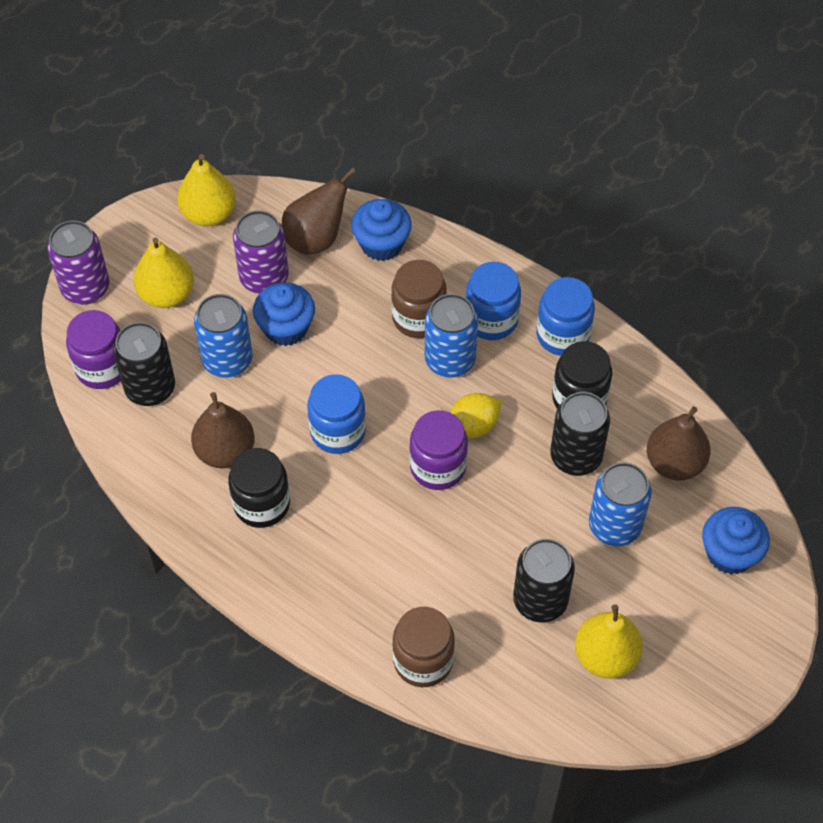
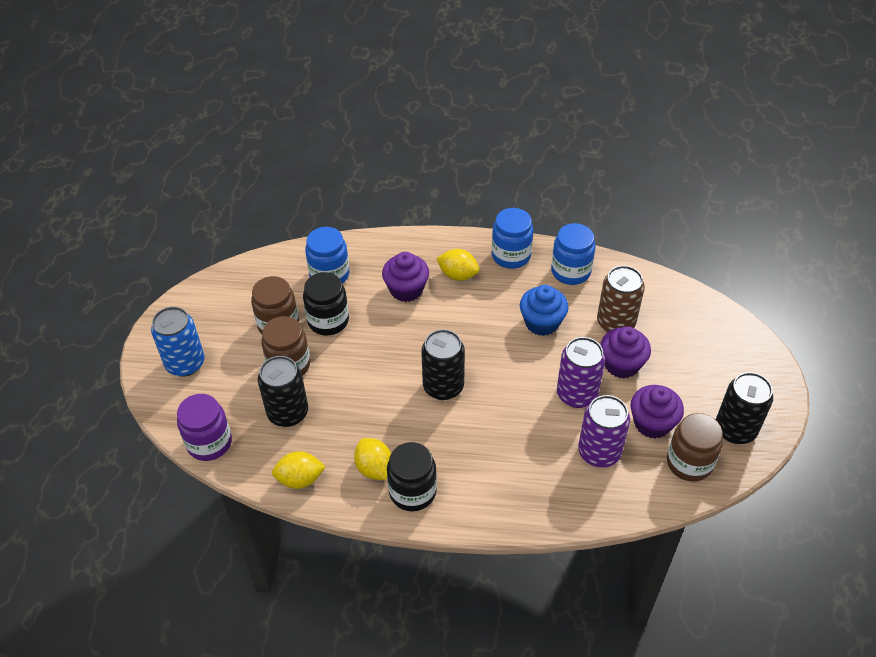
blue can: [194,294,252,378] [425,294,478,378] [589,462,652,546] = 3 -> [151,306,205,377] = 1
blue cupcake: [253,282,315,346] [351,199,412,261] [702,507,770,574] = 3 -> [520,285,569,336] = 1
brown can: none = 0 -> [597,265,645,332] = 1
brown jar: [391,260,447,338] [392,607,455,687] = 2 -> [251,276,299,334] [261,316,310,376] [667,413,723,482] = 3
brown pear: [191,392,255,468] [282,167,356,255] [647,406,711,481] = 3 -> none = 0
purple cupcake: none = 0 -> [382,252,429,302] [600,327,651,378] [630,385,684,439] = 3
purple jar: [66,310,121,389] [410,410,468,490] = 2 -> [177,394,232,461] = 1
yellow lemon: [450,393,502,438] = 1 -> [272,451,326,489] [354,438,391,480] [436,249,479,281] = 3
yellow pear: [133,238,194,308] [177,154,236,226] [575,604,643,679] = 3 -> none = 0

